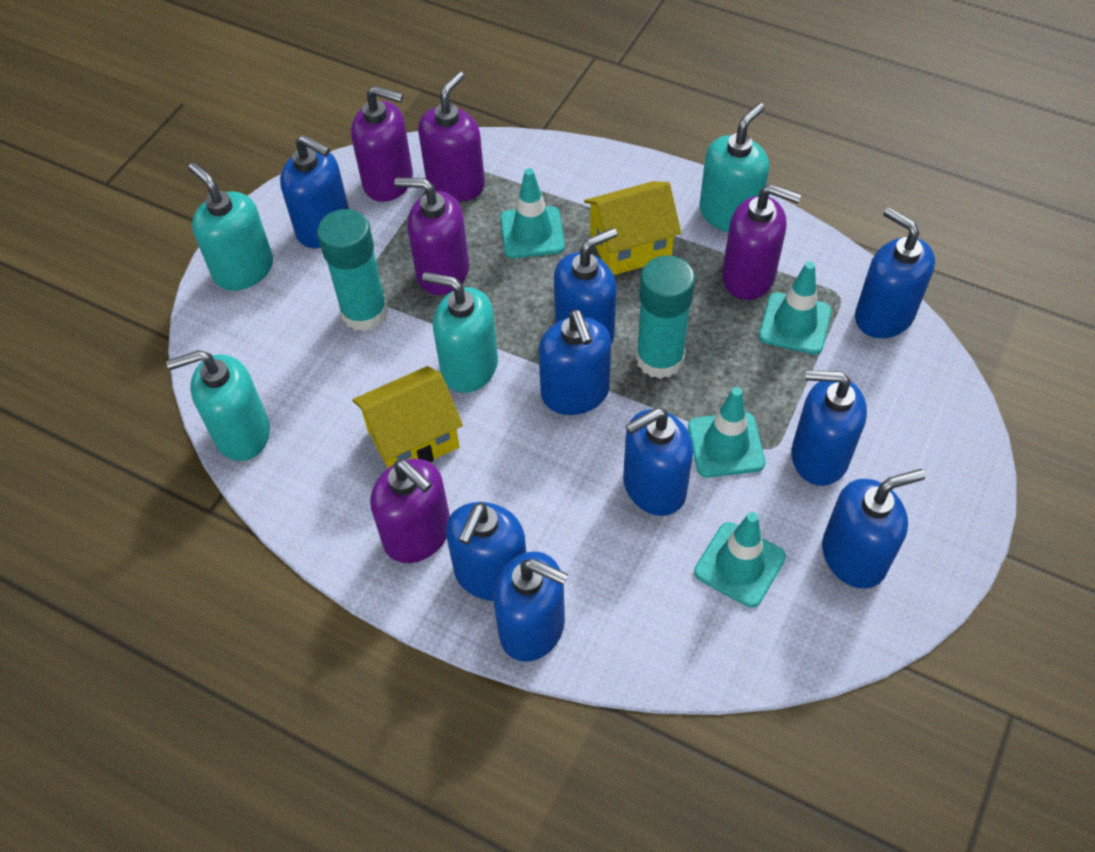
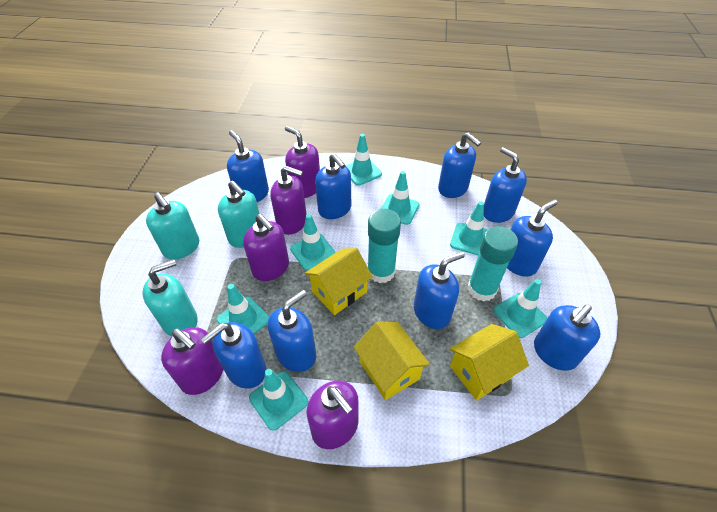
turquoise soap dispenser: [166,350,270,461] [188,163,273,291] [422,272,498,393] [699,103,769,232] = 4 -> [142,259,198,337] [146,193,199,259] [218,181,259,248] = 3
turquoise traffic cone: [500,168,565,258] [688,387,765,477] [694,512,786,608] [759,261,832,355] = 4 -> [217,284,269,334] [249,369,308,431] [290,214,336,270] [346,134,382,186] [381,171,420,225] [450,201,488,255] [493,279,547,338] = 7
yellow house: [352,366,463,468] [584,181,681,275] = 2 -> [305,248,373,315] [354,321,430,400] [449,324,529,400] = 3

